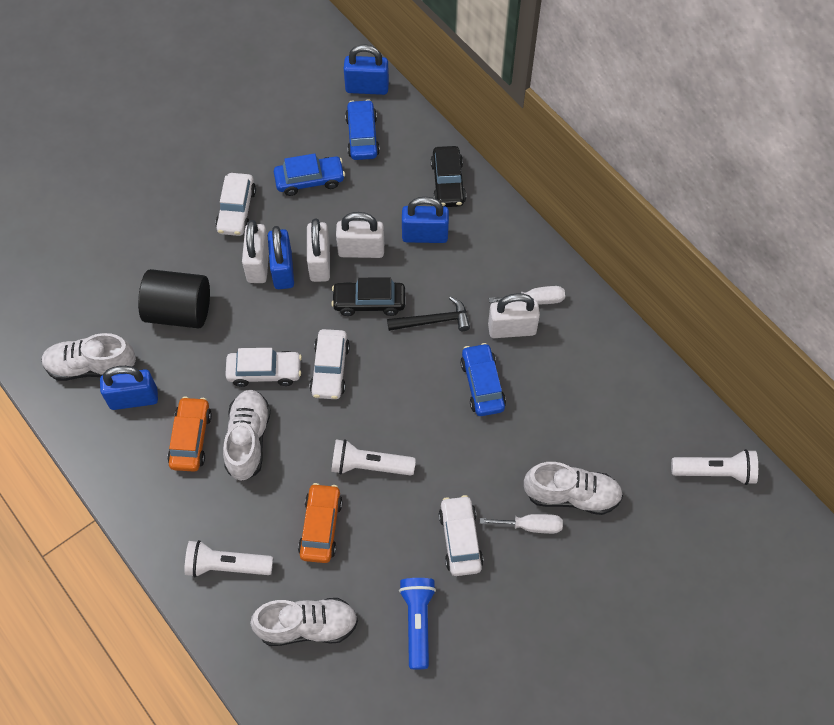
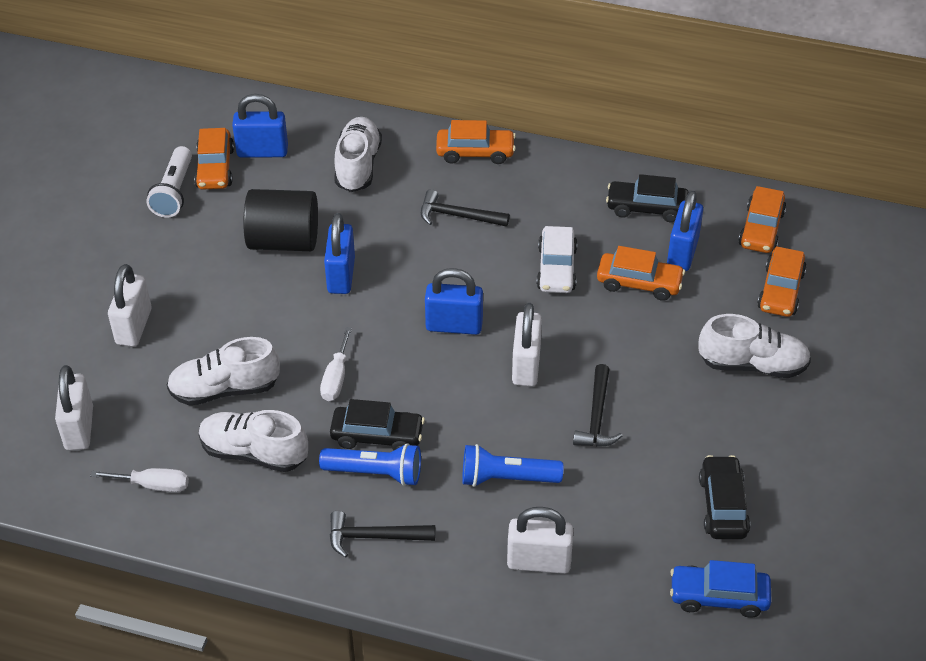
black car: [331,278,405,316] [431,146,466,207] = 2 -> [330,399,425,450] [606,174,689,222] [699,455,750,539] = 3
black hammer: [387,296,470,331] = 1 -> [330,511,435,558] [421,189,510,227] [573,364,623,447] = 3
blue car: [274,154,345,196] [345,99,380,160] [460,343,506,416] = 3 -> [670,560,771,618] = 1
blue flashlight: [399,578,436,669] = 1 -> [319,443,421,486] [462,444,563,487] = 2
orange car: [167,396,212,472] [298,483,343,563] = 2 -> [194,128,234,190] [436,120,516,164] [597,246,685,301] [738,186,786,253] [757,246,806,317] = 5
white car: [215,173,256,236] [225,348,302,387] [310,329,350,399] [439,495,484,576] = 4 -> [536,226,577,293] = 1
white flashlight: [184,540,273,577] [331,439,416,476] [671,449,758,485] = 3 -> [146,146,192,217] = 1

